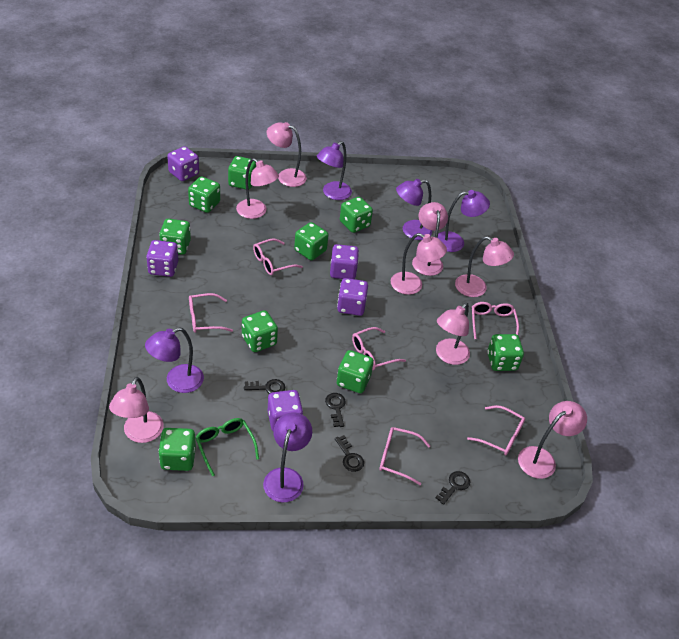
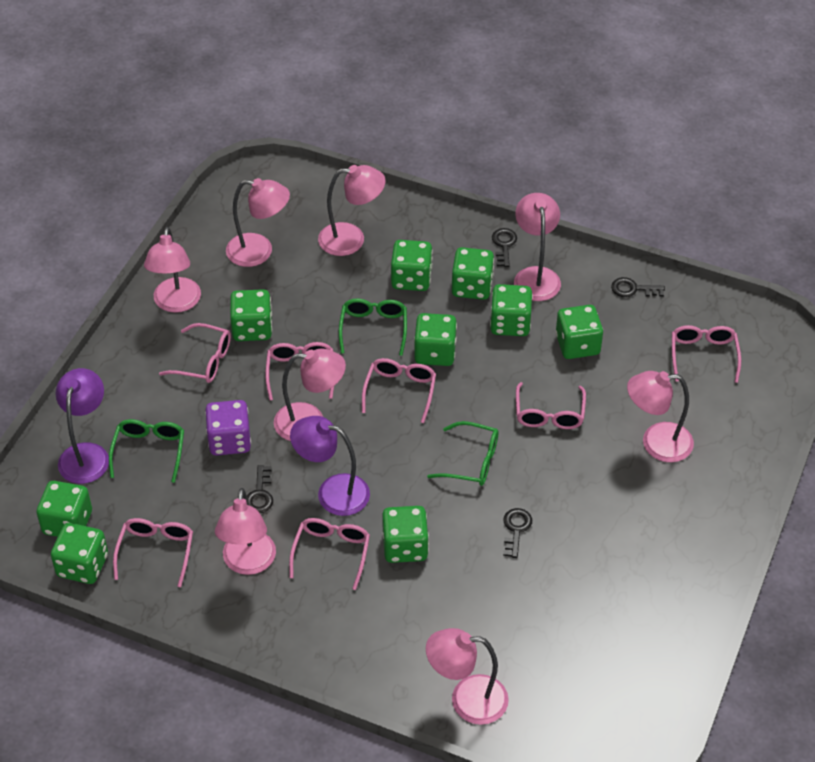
green glasses: [195,418,259,476] = 1 -> [109,419,184,483] [339,299,407,356] [427,421,498,486] = 3
pink glasses: [189,293,233,333] [253,238,303,275] [352,327,406,370] [379,427,430,485] [467,405,525,455] [472,302,519,339] = 6 -> [113,518,193,587] [159,323,231,383] [265,342,334,401] [289,518,370,590] [362,358,436,423] [516,382,586,429] [672,325,741,383] = 7
purple dice: [146,240,179,277] [167,146,199,181] [268,390,303,431] [330,244,359,279] [337,278,368,316] = 5 -> [205,400,251,456] = 1
purple lamp: [145,328,204,393] [263,412,312,503] [317,141,352,200] [396,179,432,240] [438,190,490,252] = 5 -> [55,368,109,484] [290,416,370,516] = 2

